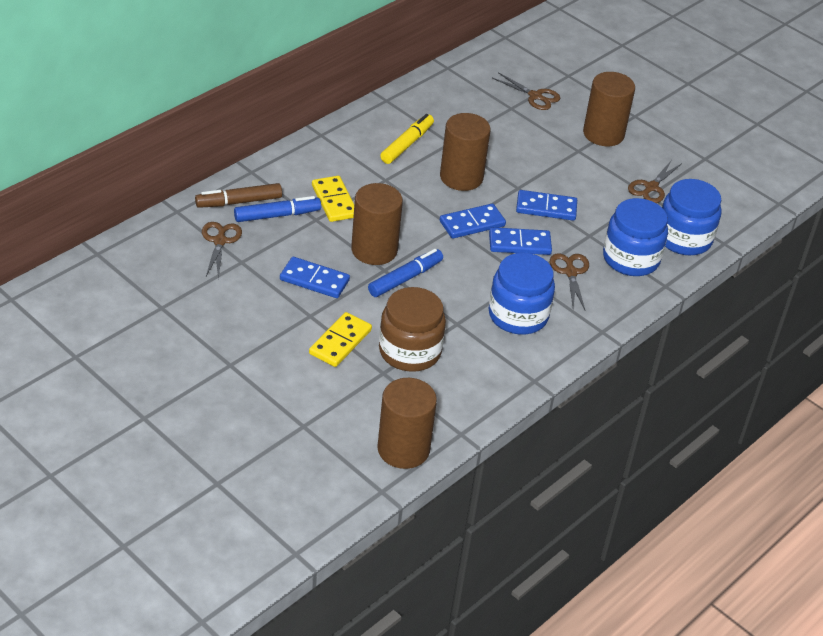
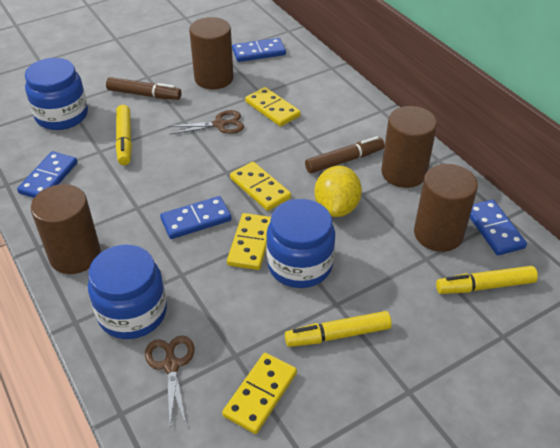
blue marker: [234,196,321,222] [368,249,443,297] = 2 -> none = 0
brown jar: [379,287,446,372] = 1 -> none = 0
brown marker: [195,183,282,208] = 1 -> [106,77,181,100] [305,136,385,173] = 2
brown scissors: [202,222,242,279] [492,72,560,110] [550,253,589,310] [628,160,681,203] = 4 -> [145,336,195,425] [168,110,244,135] = 2
yellow domino: [309,312,372,367] [312,176,354,222] = 2 -> [222,353,297,434] [227,213,271,270] [230,162,291,211] [245,87,301,127] = 4
yellow lemon: none = 0 -> [314,166,362,217] = 1
yellow marker: [380,114,434,164] = 1 -> [116,105,132,165] [285,311,392,347] [436,266,538,294] = 3

